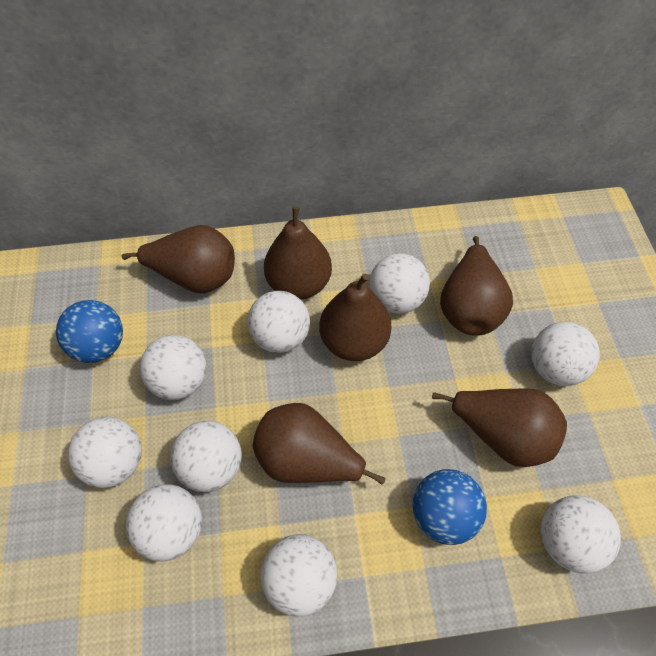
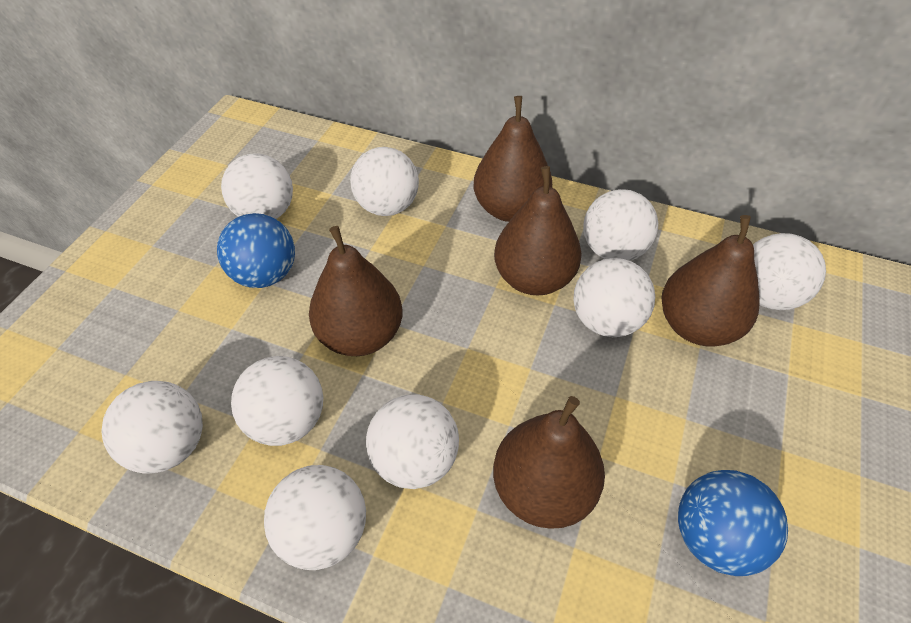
brown pear: [121,225,235,294] [253,403,385,485] [264,206,332,300] [319,273,391,361] [432,388,567,467] [440,236,513,336] = 6 -> [309,226,403,356] [474,96,552,222] [493,396,605,529] [494,166,582,295] [661,215,760,346] = 5

